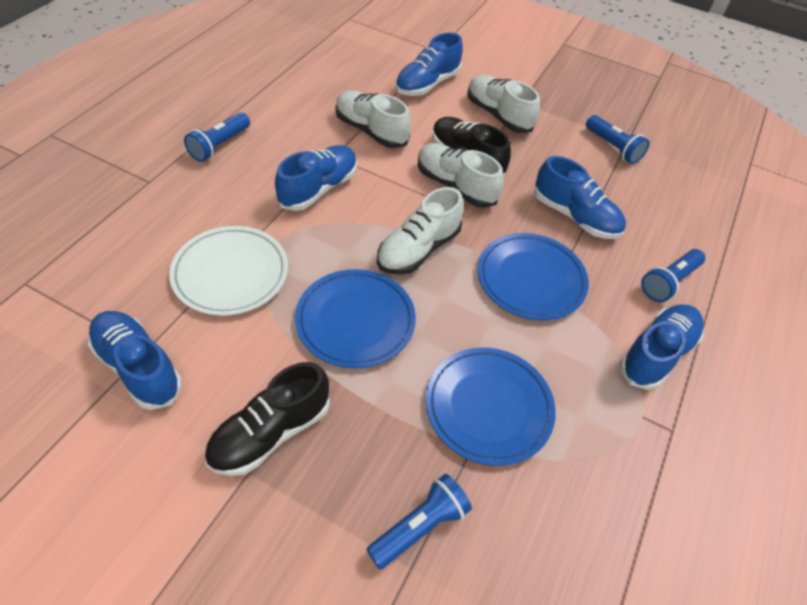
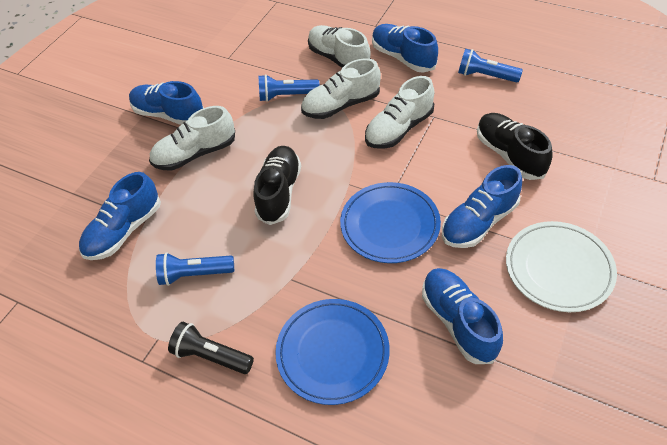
black flashlight: none = 0 -> [168,322,254,374] = 1
blue flashlight: [184,113,250,162] [366,474,472,569] [586,115,649,164] [641,249,705,302] = 4 -> [156,252,234,286] [258,74,320,102] [458,49,523,83] = 3
blue plate: [295,269,416,368] [426,347,556,466] [478,233,589,320] = 3 -> [275,299,390,405] [340,182,441,263] = 2

